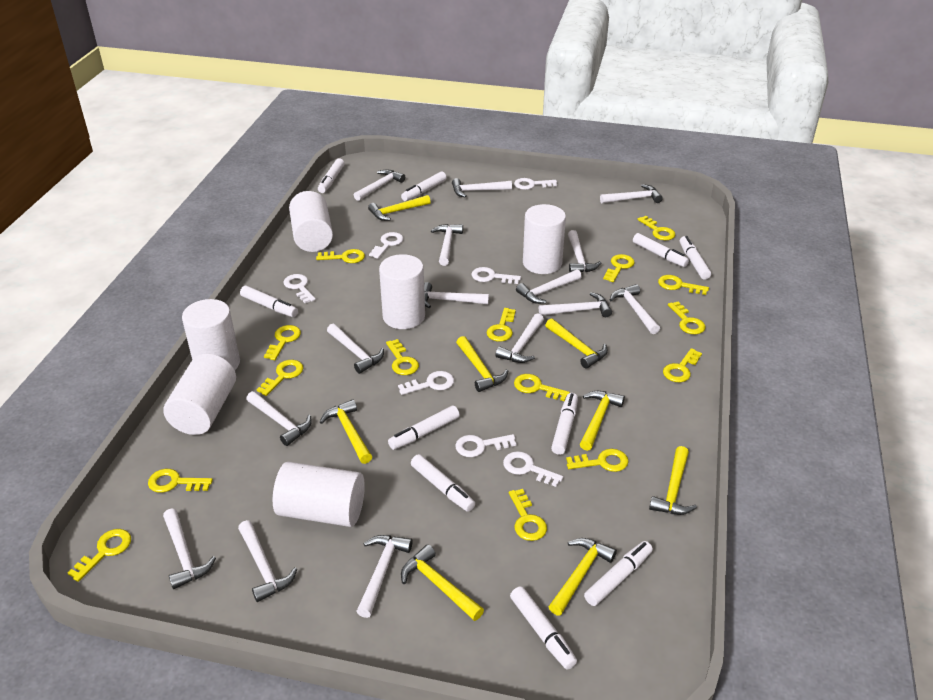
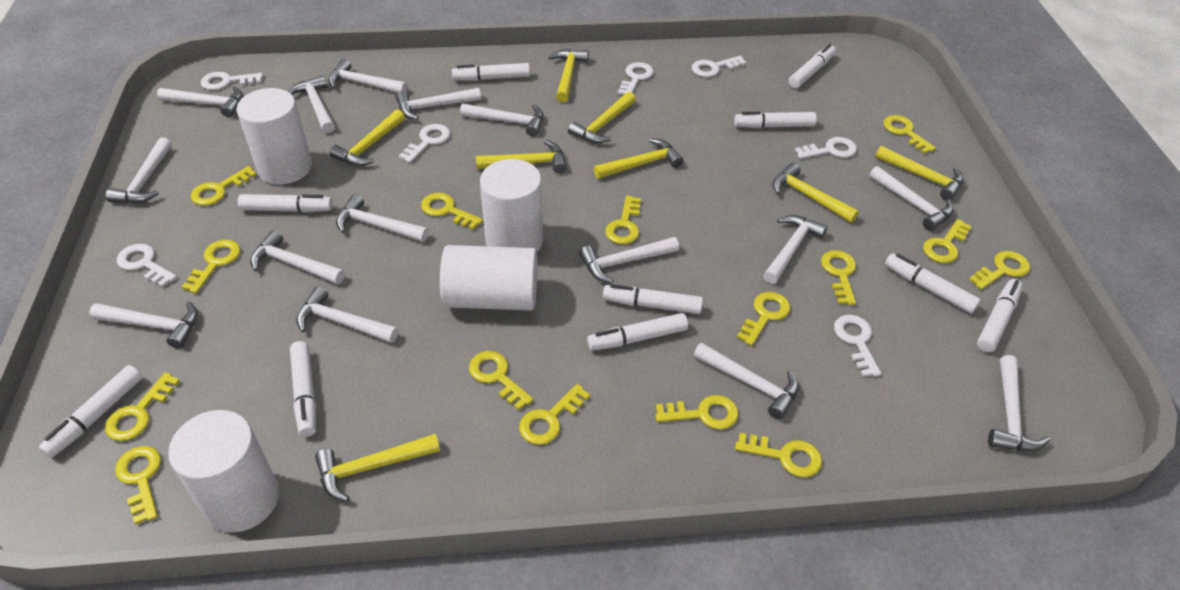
white cylinder: [164,353,236,435] [182,299,240,370] [273,462,365,527] [289,191,333,252] [379,254,425,329] [523,204,566,274] = 6 -> [168,410,279,532] [237,88,312,184] [440,245,537,310] [480,159,543,252] = 4

